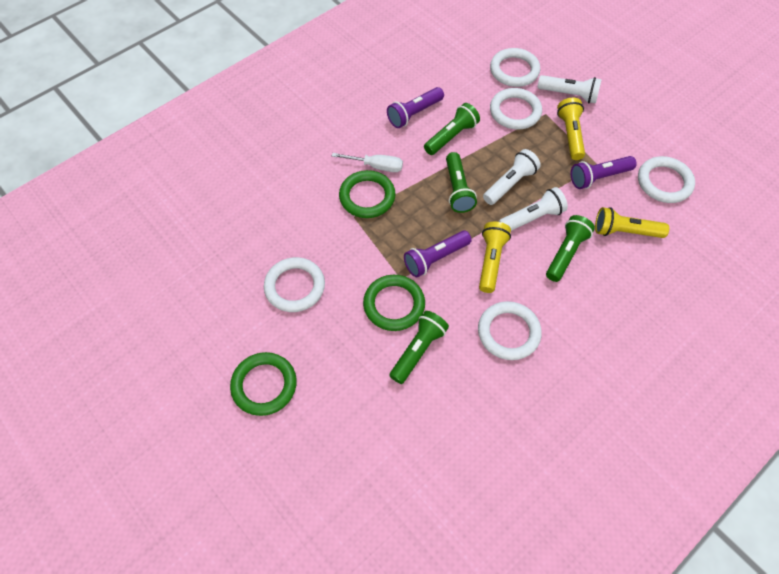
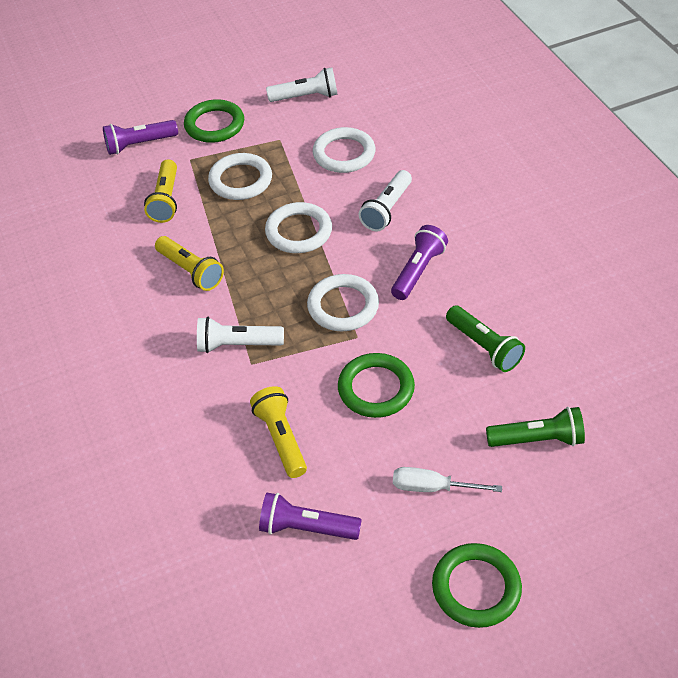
green flashlight: [389,311,449,384] [424,103,480,155] [446,152,477,213] [546,215,595,282] = 4 -> [446,305,525,372] [486,407,585,447] = 2
white ring: [264,257,325,312] [478,301,542,360] [490,48,540,87] [490,88,542,130] [638,156,695,203] = 5 -> [208,153,272,200] [265,202,332,253] [307,274,379,331] [313,127,375,173] = 4

